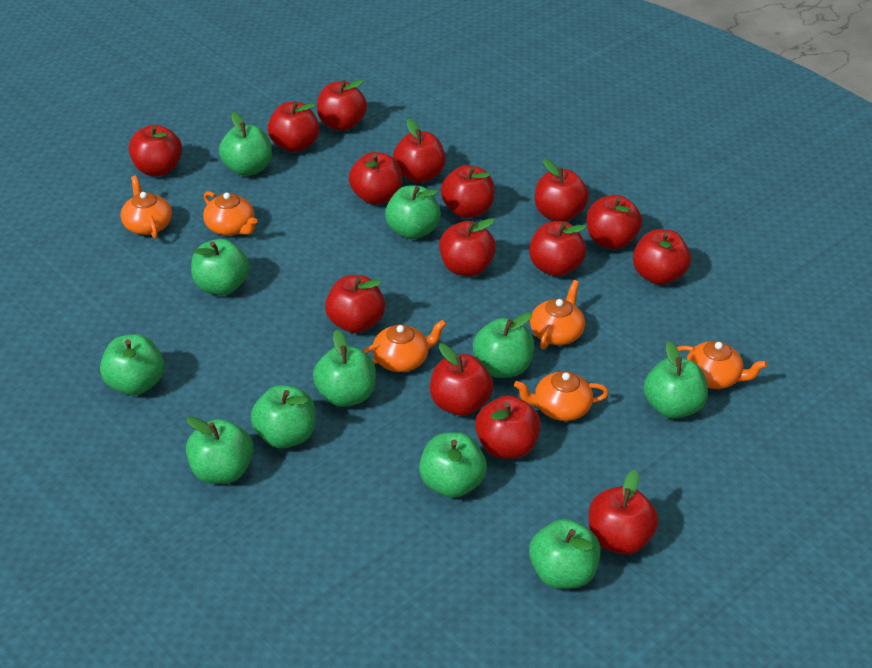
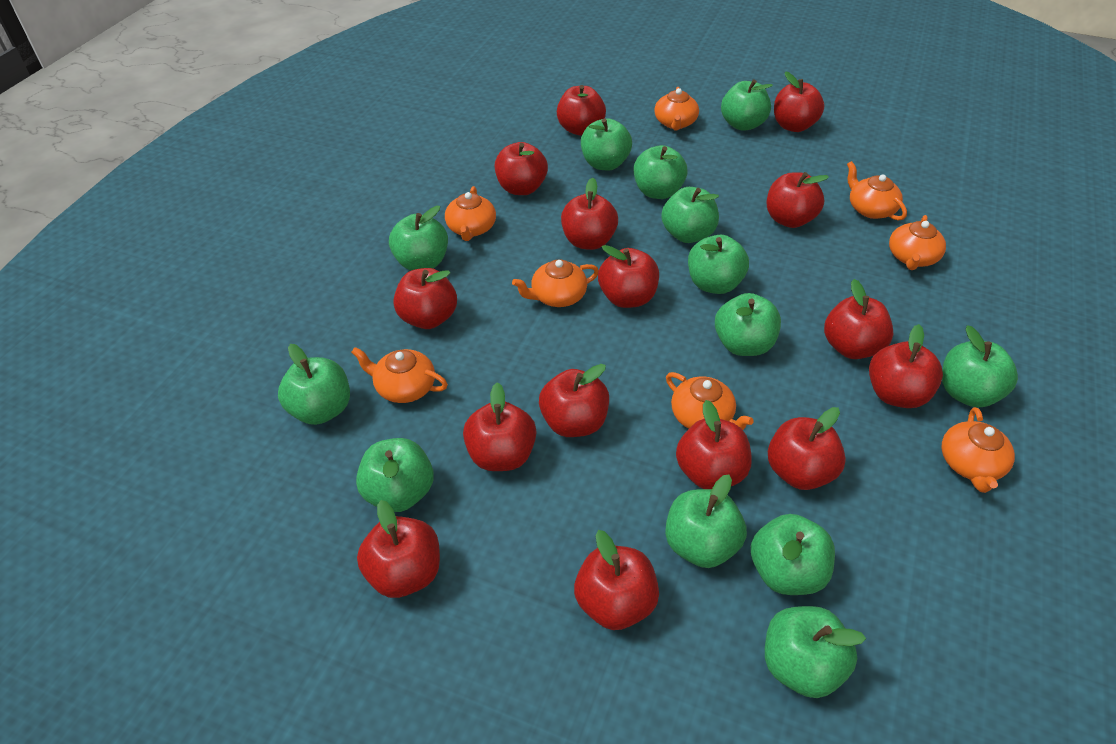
green apple: [100,334,165,395] [186,416,254,484] [191,239,250,295] [219,112,272,176] [251,385,316,448] [313,330,376,407] [385,185,441,240] [419,432,487,498] [473,312,534,378] [529,519,601,589] [644,341,708,419] = 11 -> [278,344,350,425] [356,438,434,512] [389,206,448,271] [581,118,632,170] [634,145,688,199] [661,187,719,243] [665,475,747,568] [688,235,749,294] [715,293,781,356] [721,79,773,131] [751,514,835,595] [765,606,866,698] [942,325,1018,407] = 13
orange teapot: [120,176,172,239] [203,191,257,236] [364,320,446,372] [514,371,609,421] [530,280,585,349] [677,341,767,389] = 6 -> [351,347,448,403] [445,186,496,241] [512,259,599,307] [654,87,699,130] [666,372,754,430] [847,161,907,221] [889,215,946,270] [942,407,1015,493] = 8

